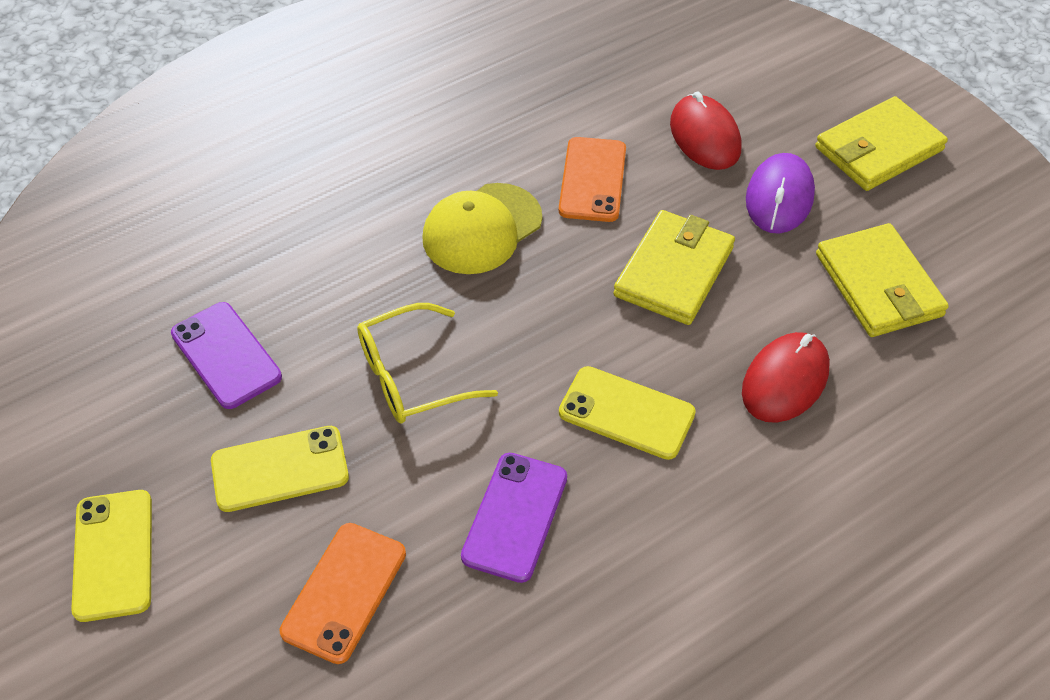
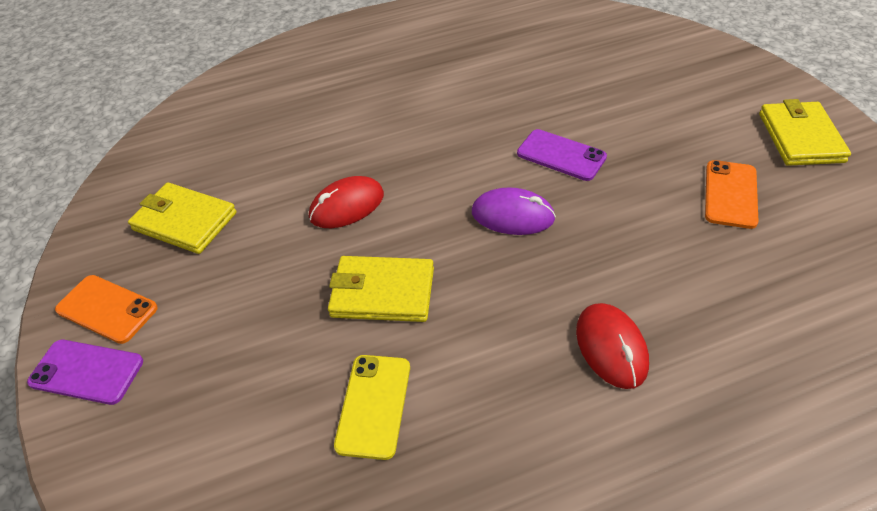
yellow cap: [422,183,542,274] = 1 -> none = 0
yellow glasses: [357,303,498,424] = 1 -> none = 0
yellow phone: [71,490,152,622] [211,426,349,512] [559,366,696,460] = 3 -> [334,355,410,460] = 1

